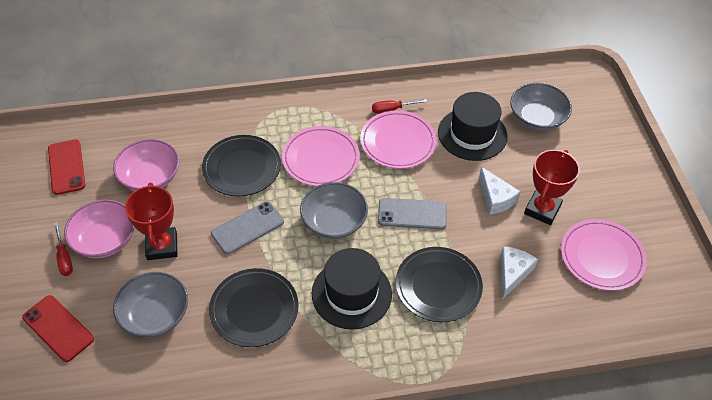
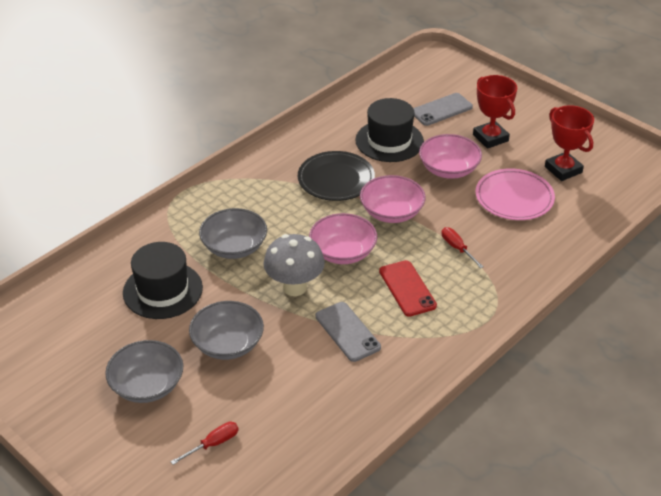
black plate: [202,135,281,196] [209,268,299,347] [396,247,483,322] = 3 -> [298,151,375,201] = 1
grey mushroom: none = 0 -> [263,234,325,296] = 1
pink bowl: [64,199,135,258] [113,139,180,191] = 2 -> [309,213,377,264] [360,175,426,223] [419,134,482,179] = 3
pink plate: [282,126,360,186] [360,110,437,169] [561,219,647,291] = 3 -> [475,168,555,220] = 1
red phone: [22,295,94,362] [48,139,85,195] = 2 -> [379,260,437,317] = 1
white cheese: [479,167,521,215] [500,246,538,299] = 2 -> none = 0

